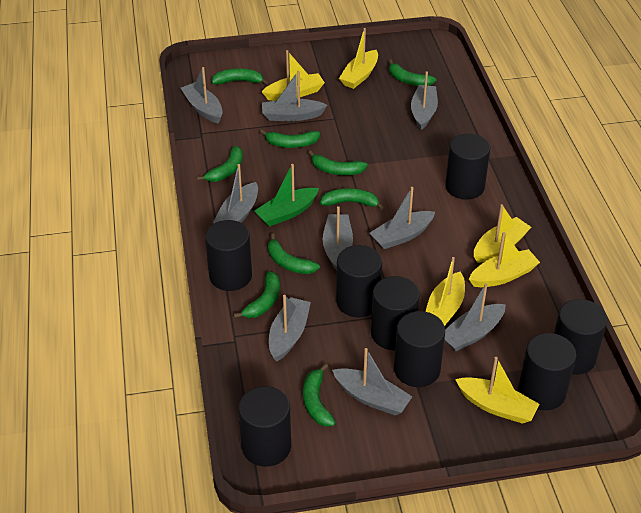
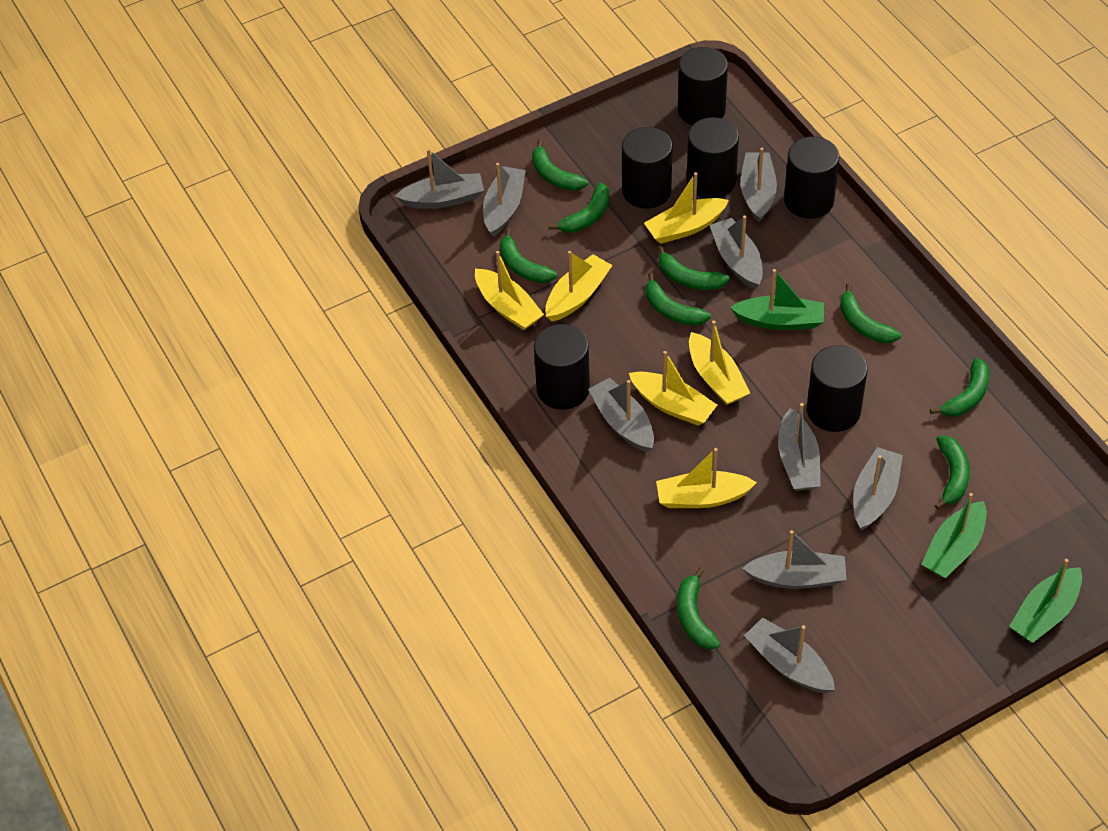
black cylinder: [205,220,252,291] [238,386,291,467] [336,245,382,317] [371,276,420,350] [394,311,445,387] [445,134,490,200] [518,333,576,410] [554,299,607,375] = 8 -> [534,324,590,410] [622,127,673,209] [678,47,728,126] [687,117,739,199] [784,136,840,219] [807,345,868,432] = 6
green boat: [254,164,319,227] = 1 -> [730,269,824,330] [921,493,987,578] [1009,559,1082,643] = 3

